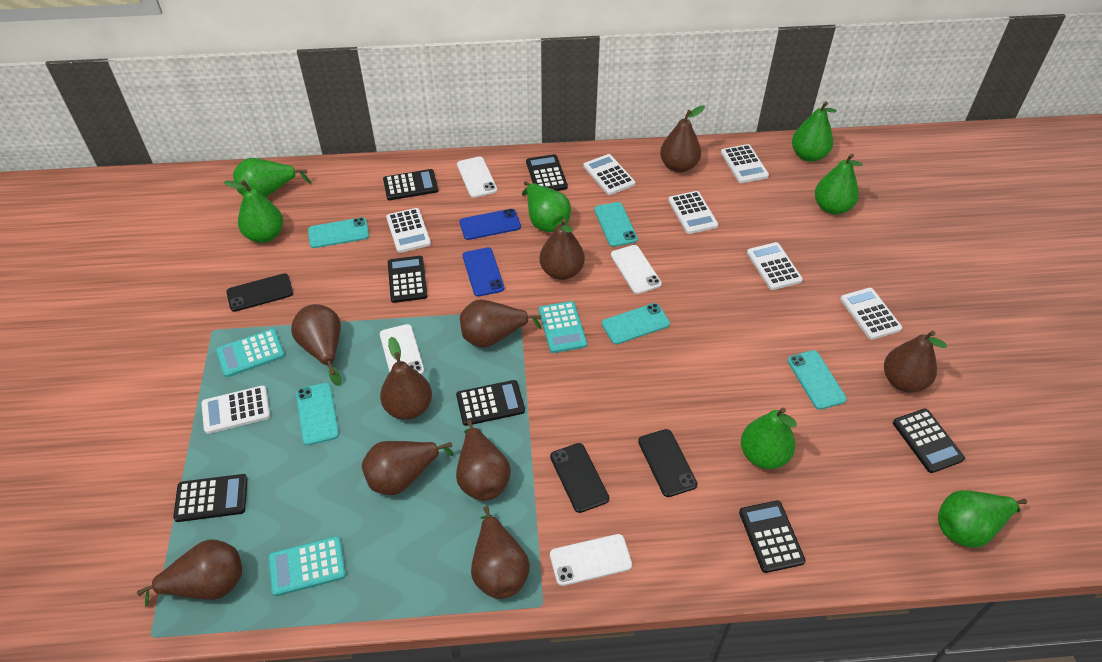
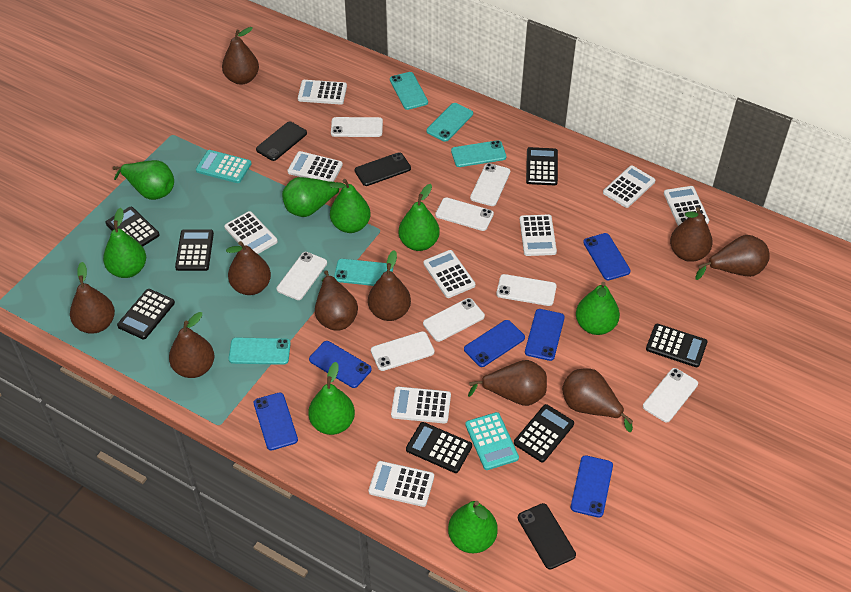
blue phone: [460,209,521,240] [462,247,504,297] = 2 -> [254,392,298,450] [309,341,372,388] [464,320,525,367] [525,309,565,361] [571,455,613,518] [583,233,631,280] = 6
green pear: [223,180,283,243] [233,158,311,197] [522,181,571,232] [741,408,797,469] [792,101,837,162] [815,154,863,215] [938,490,1027,548] = 7 -> [103,208,146,278] [113,160,174,200] [282,177,339,217] [308,362,355,435] [330,179,371,233] [399,184,440,251] [448,501,498,553] [576,282,620,335] = 8
turquoise calculator: [216,329,285,377] [268,536,346,596] [539,301,587,353] = 3 -> [196,150,251,183] [465,412,519,470] = 2
white calculator: [201,385,270,434] [386,208,431,253] [583,154,635,195] [668,191,718,234] [721,144,769,183] [747,242,803,290] [840,288,902,340] = 7 -> [224,211,278,254] [287,151,343,182] [298,80,347,105] [368,461,434,507] [391,386,451,424] [423,250,475,298] [520,215,557,256] [603,165,655,208] [664,186,709,226] = 9
white phone: [380,324,424,375] [457,156,497,198] [550,534,632,586] [611,245,662,294] = 4 -> [277,252,327,300] [331,117,383,137] [371,331,435,371] [423,298,485,342] [435,197,494,231] [470,163,510,206] [496,274,557,306] [643,368,698,422] = 8

